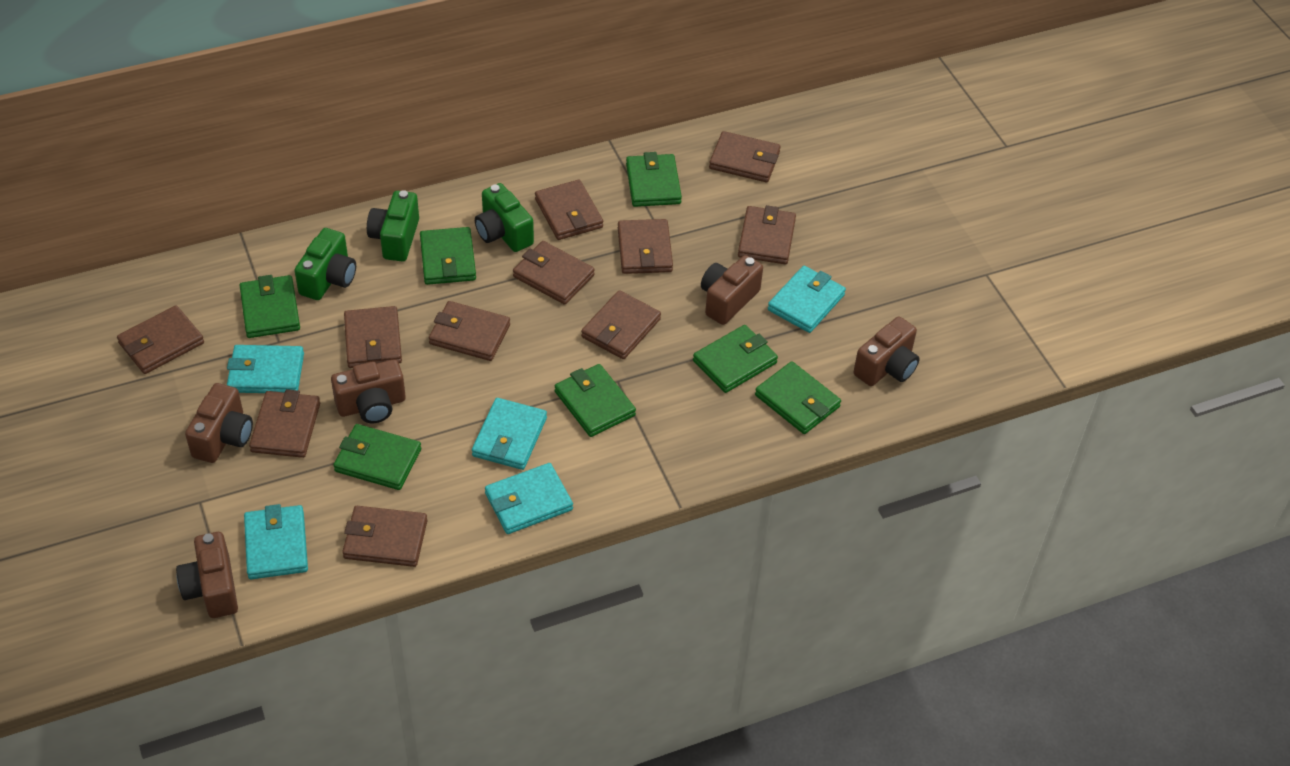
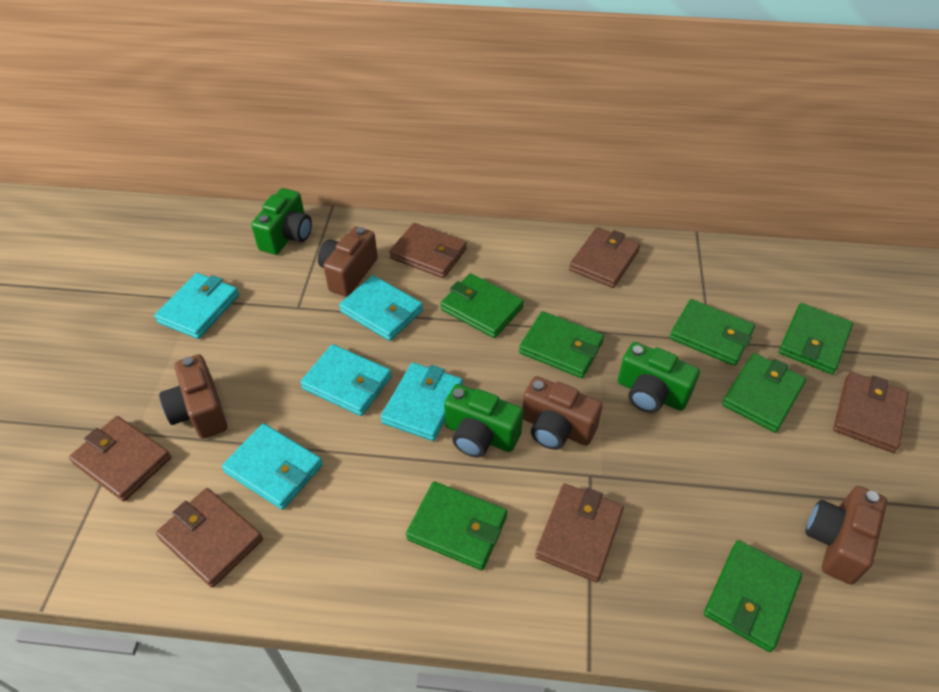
brown camera: [176,532,238,618] [185,383,253,463] [331,359,406,423] [701,255,763,325] [854,317,919,386] = 5 -> [159,354,227,439] [318,226,378,297] [522,376,603,450] [806,486,887,585] = 4
brown wallet: [117,305,204,374] [249,389,320,458] [342,506,427,567] [344,306,402,368] [429,301,510,361] [513,241,595,305] [535,180,603,240] [581,290,661,359] [618,219,673,274] [709,131,781,182] [738,205,796,264] = 11 -> [69,416,171,501] [156,488,263,588] [389,223,467,278] [535,484,624,582] [569,227,640,288] [833,372,909,453] = 6

